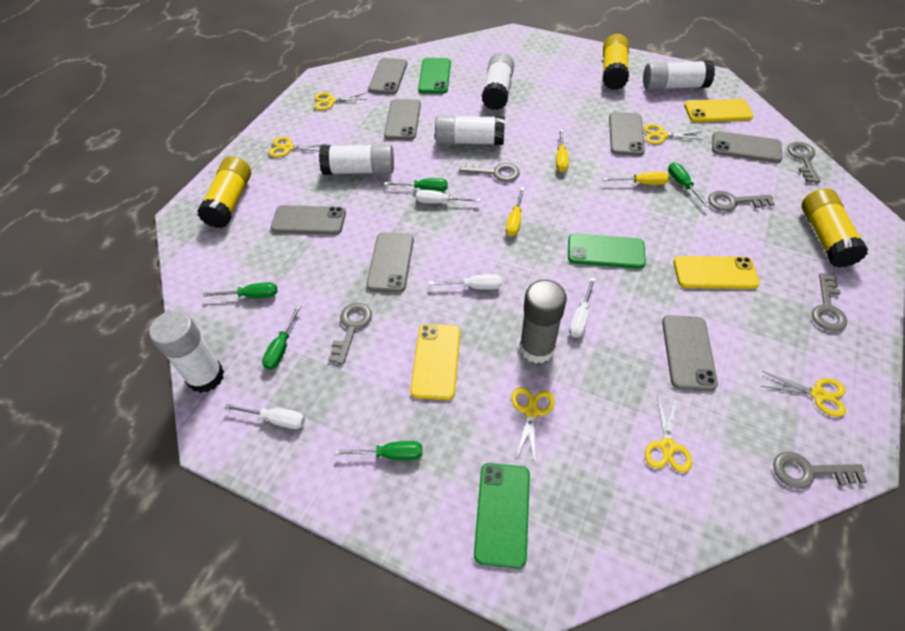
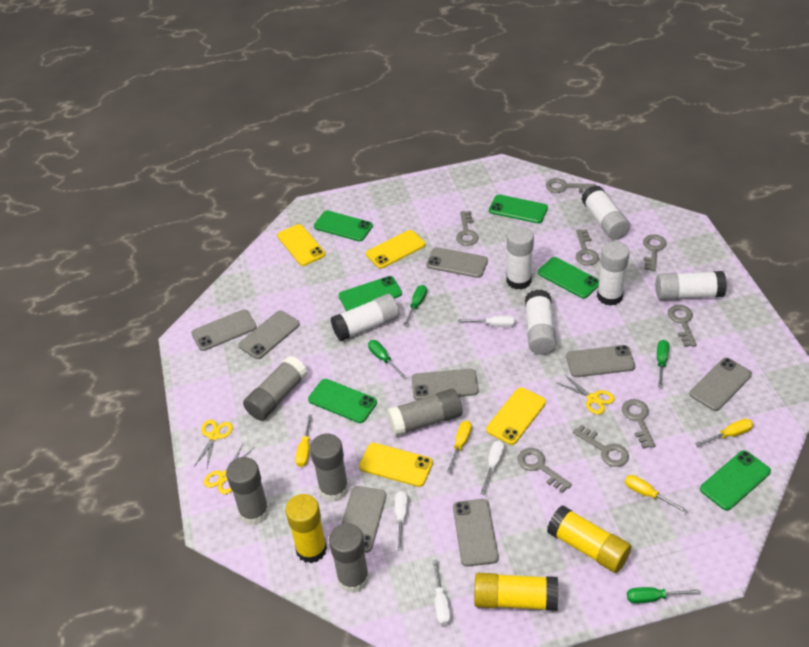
green phone: [418,58,451,94] [474,463,530,569] [568,234,646,269] = 3 -> [308,379,377,423] [314,211,373,241] [339,276,402,311] [489,195,548,223] [538,257,599,299] [700,450,771,511] = 6
green screwdriver: [203,282,277,298] [262,305,301,370] [334,441,422,460] [384,178,448,191] [668,163,710,207] = 5 -> [368,340,406,378] [403,285,427,326] [627,587,700,604] [657,340,669,387] = 4
grey glue stick: [519,280,567,363] = 1 -> [226,457,270,525] [243,356,308,421] [310,434,349,501] [329,523,369,593] [387,389,462,436] = 5
grey key: [328,303,372,365] [459,162,520,182] [708,191,775,211] [773,452,867,489] [787,142,821,183] [812,273,847,331] = 6 -> [456,211,479,246] [517,448,572,493] [546,178,595,193] [573,424,629,467] [576,229,599,266] [622,399,656,448] [643,234,667,271] [668,305,697,347] = 8
grey phone: [271,205,346,235] [367,232,414,293] [368,58,407,94] [384,99,421,140] [609,112,645,156] [662,315,718,391] [712,131,783,163] = 7 -> [191,309,257,351] [238,311,300,359] [341,486,386,553] [412,369,479,400] [426,247,488,278] [453,499,499,567] [566,345,635,377] [690,358,752,411] = 8
white glue stick: [149,310,224,393] [319,144,394,175] [435,115,505,145] [482,52,514,110] [643,60,715,90] = 5 -> [331,294,399,341] [506,226,534,290] [525,289,557,355] [582,185,630,240] [597,241,630,306] [656,271,727,300] = 6
yellow phone: [410,324,460,400] [674,256,760,289] [684,99,753,122] = 3 -> [277,224,325,266] [359,443,433,487] [366,230,426,269] [486,387,546,445] = 4
yellow scissors: [269,137,327,157] [314,92,367,110] [511,387,555,463] [644,124,703,144] [645,395,692,473] [761,371,846,417] = 6 -> [194,420,233,468] [204,444,254,494] [558,374,615,415] = 3
yellow screwdriver: [506,187,525,236] [556,130,569,172] [604,172,669,185] = 3 -> [295,414,312,467] [447,421,472,473] [625,475,688,513] [695,419,753,446] = 4

